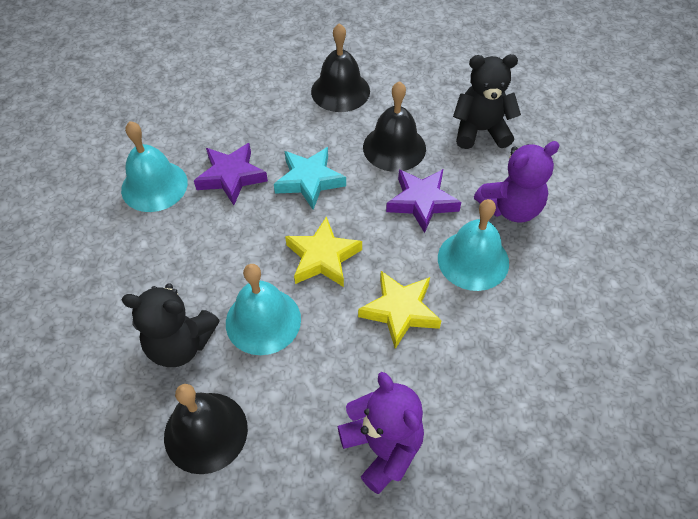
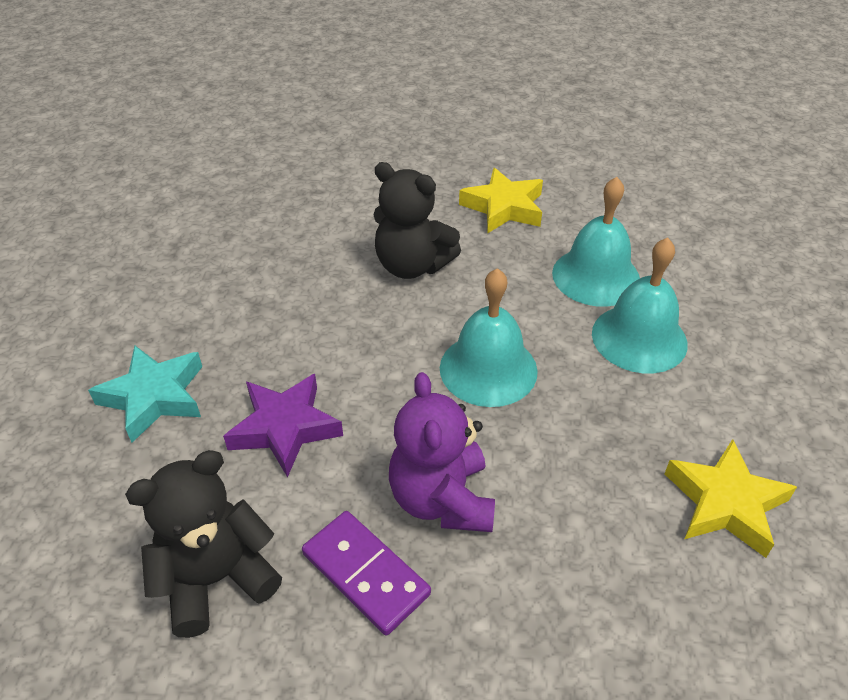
black bell: [164,384,248,474] [311,23,370,112] [363,81,426,172] = 3 -> none = 0
purple domino: none = 0 -> [302,511,431,635] = 1
purple star: [194,143,268,205] [386,169,461,233] = 2 -> [223,374,343,478] = 1
purple teddy bear: [338,372,424,494] [474,141,560,222] = 2 -> [389,372,495,532] = 1

